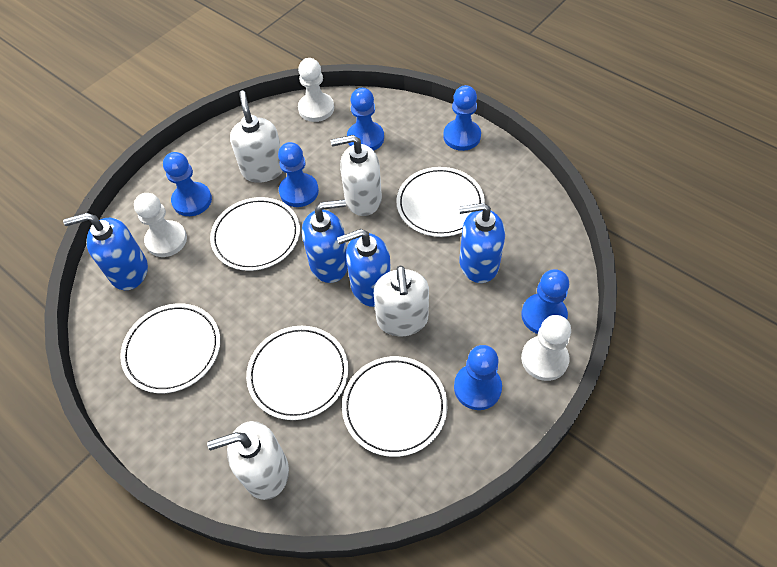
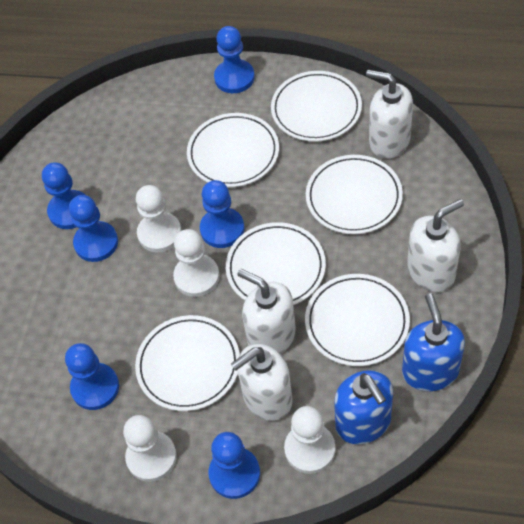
blue soap dispenser: [63,213,148,290] [302,199,348,283] [337,229,391,307] [459,203,505,283] = 4 -> [334,370,393,445] [402,293,465,391] = 2
white pawn: [134,193,187,257] [298,58,334,122] [521,315,571,381] = 3 -> [123,415,177,482] [136,185,182,252] [173,229,220,297] [284,406,335,474] = 4
white plate: [120,303,220,393] [210,197,300,271] [246,326,348,420] [342,356,447,457] [396,167,485,237] = 5 -> [135,315,240,411] [187,113,279,187] [226,222,326,305] [271,71,362,142] [305,274,410,366] [306,155,403,234] = 6

